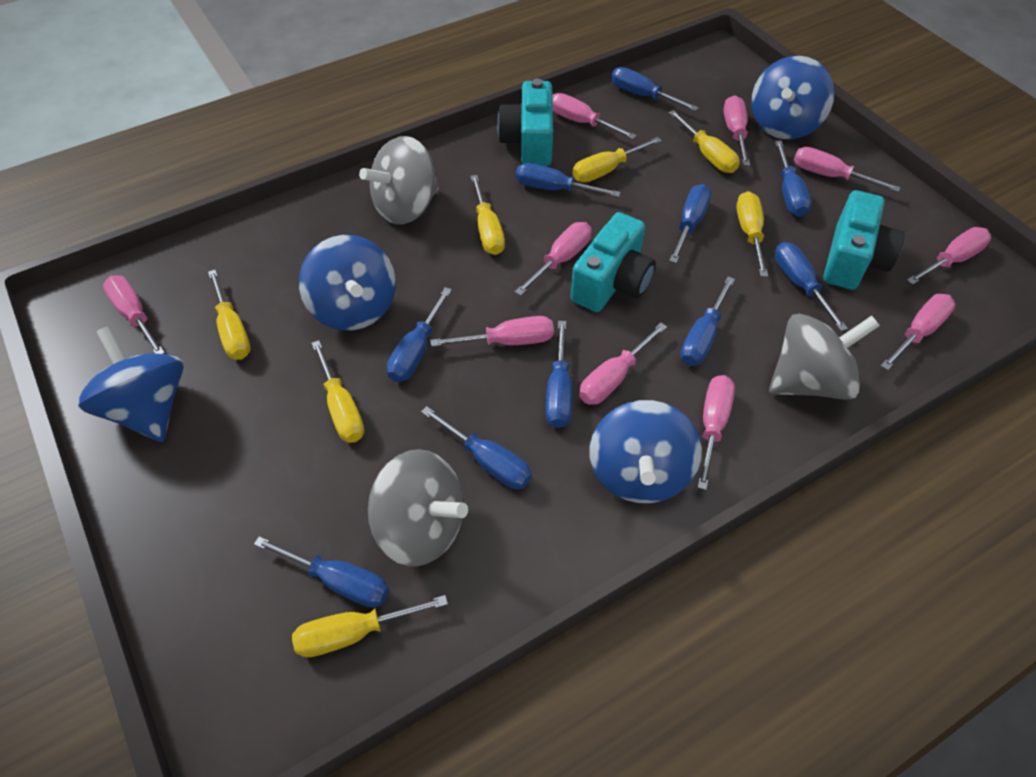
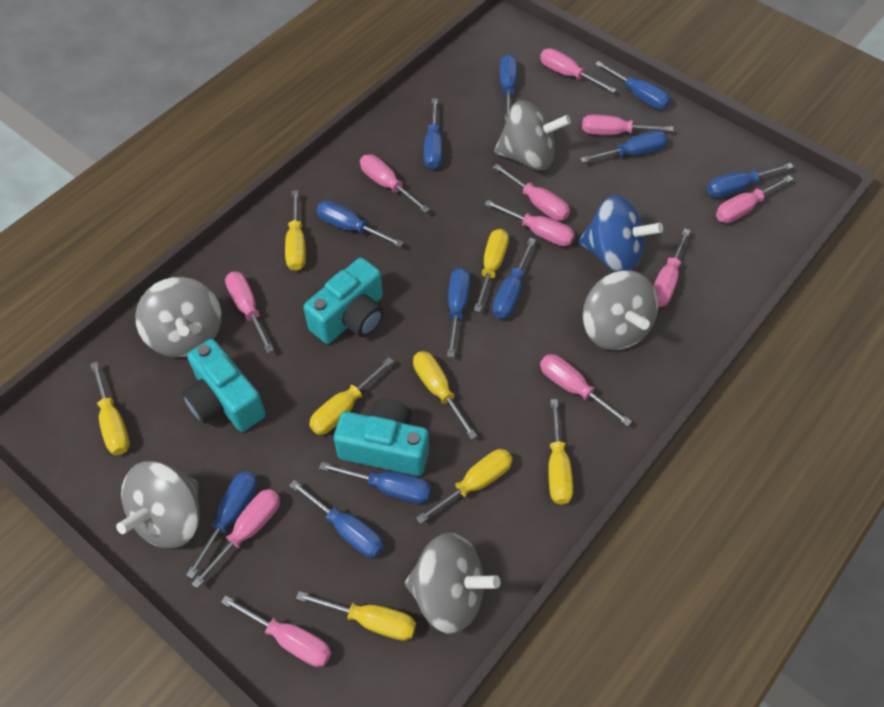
blue screwdriver: [254,536,389,608] [387,287,452,382] [421,406,532,489] [516,163,621,197] [545,321,572,428] [611,67,698,111] [669,184,711,263] [680,277,735,366] [775,141,811,217] [775,242,848,331] = 10 -> [186,471,258,579] [289,480,384,558] [316,201,404,247] [319,462,431,503] [424,99,442,169] [447,268,470,357] [493,238,536,319] [500,54,517,121] [580,131,668,163] [595,61,671,109] [707,163,794,198] = 11
blue spinning top: [78,326,184,442] [299,235,396,330] [590,400,702,503] [751,56,834,139] = 4 -> [579,195,663,272] = 1
grey spinning top: [359,136,440,225] [368,449,468,567] [769,314,880,400] = 3 -> [116,461,200,548] [135,277,222,357] [404,533,501,634] [494,100,571,171] [583,270,658,350] = 5
pink screwdriver: [103,276,165,354] [430,316,554,347] [515,222,592,296] [552,93,637,139] [579,323,667,405] [697,375,735,490] [724,96,750,166] [794,147,900,192] [880,294,956,370] [907,227,991,285] = 10 -> [192,489,280,588] [221,595,331,667] [225,271,274,353] [360,154,430,213] [485,200,575,246] [493,164,570,221] [540,48,617,93] [540,354,632,426] [582,114,674,135] [653,228,690,307] [716,175,793,223] = 11
yellow screwdriver: [208,270,251,360] [292,595,448,657] [312,340,364,443] [471,175,505,255] [572,137,662,182] [669,110,740,173] [736,191,768,277] = 7 -> [90,362,130,455] [285,190,306,271] [296,591,416,641] [309,357,394,435] [413,351,477,440] [416,449,513,524] [474,229,509,312] [548,399,573,505] = 8

